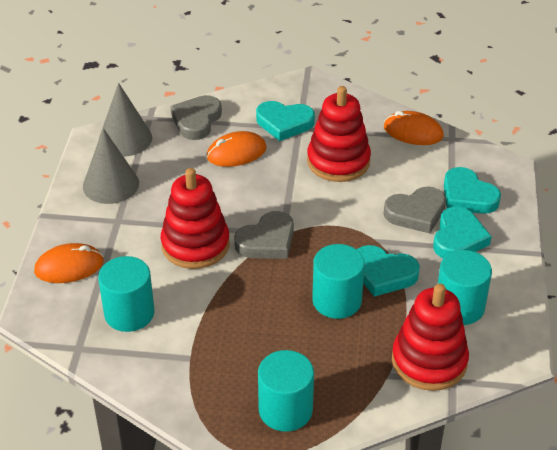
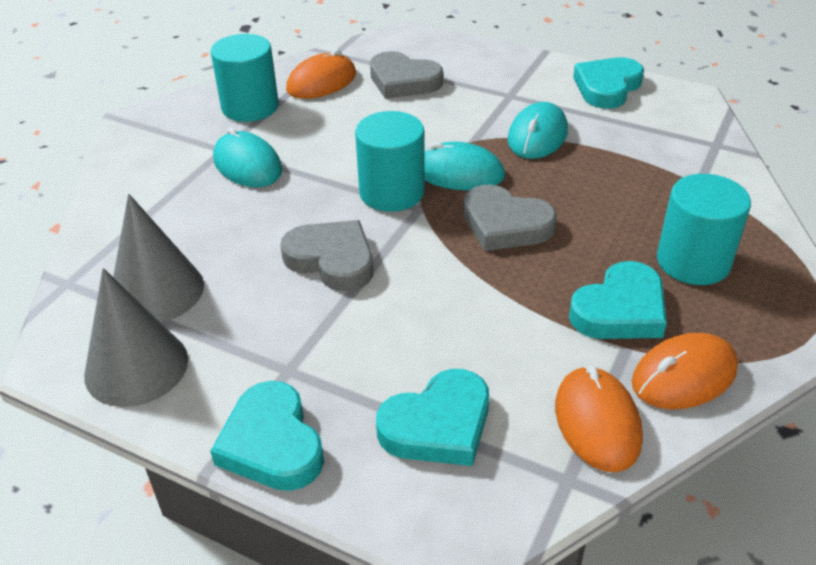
red stacking toy: [161,168,230,269] [307,86,371,182] [392,284,469,391] = 3 -> none = 0
turquoise cylinder: [98,256,154,332] [258,350,314,432] [312,244,365,319] [438,250,492,325] = 4 -> [211,34,279,122] [355,111,425,212] [657,174,751,285] = 3
turquoise mouse: none = 0 -> [213,127,282,187] [425,142,505,190] [508,102,568,159] = 3

